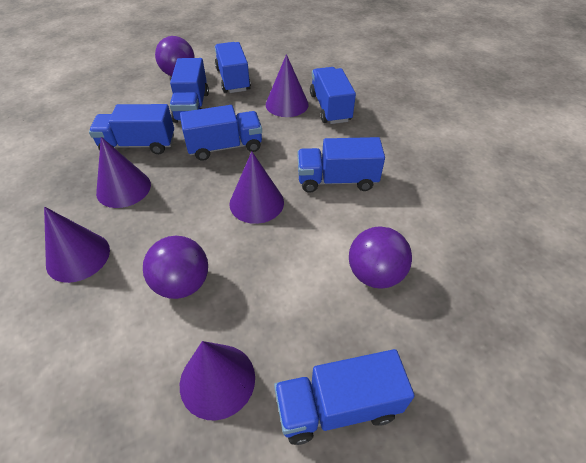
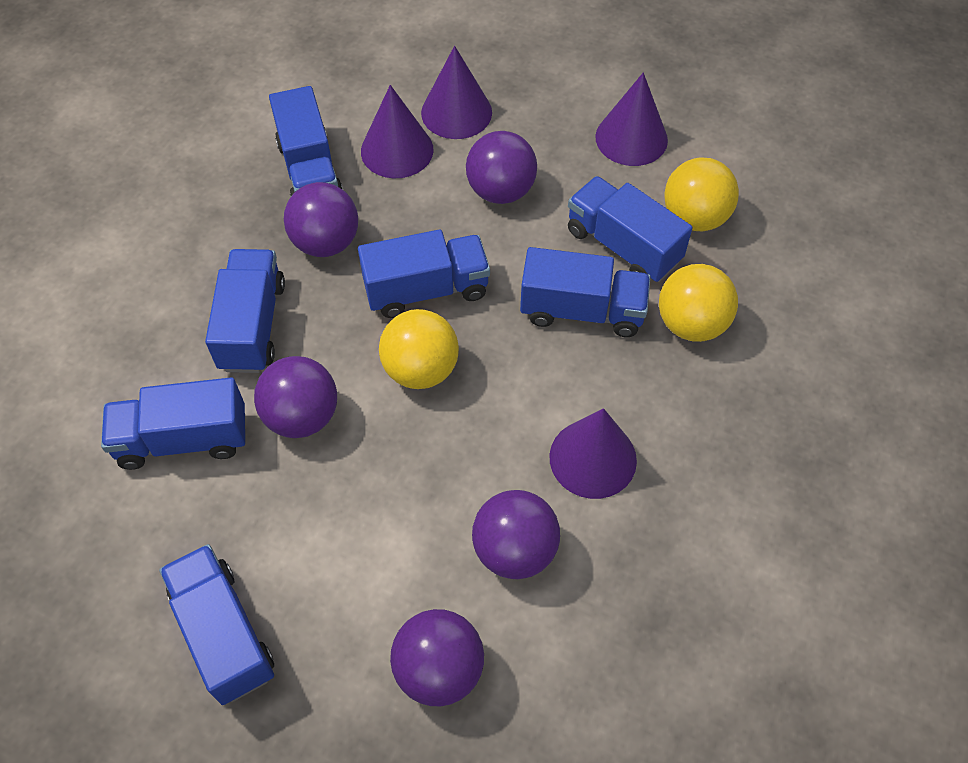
purple ball: [143,236,208,299] [155,36,195,76] [349,226,412,288] = 3 -> [254,356,337,438] [284,182,358,257] [390,609,484,706] [466,131,537,204] [472,490,560,579] = 5
purple cone: [44,207,110,283] [96,137,151,208] [180,341,255,421] [229,151,284,224] [266,54,309,117] = 5 -> [361,85,434,178] [421,46,492,139] [549,408,637,499] [595,72,668,166] = 4
yellow ball: none = 0 -> [379,309,459,389] [659,264,738,342] [664,158,739,231] = 3

